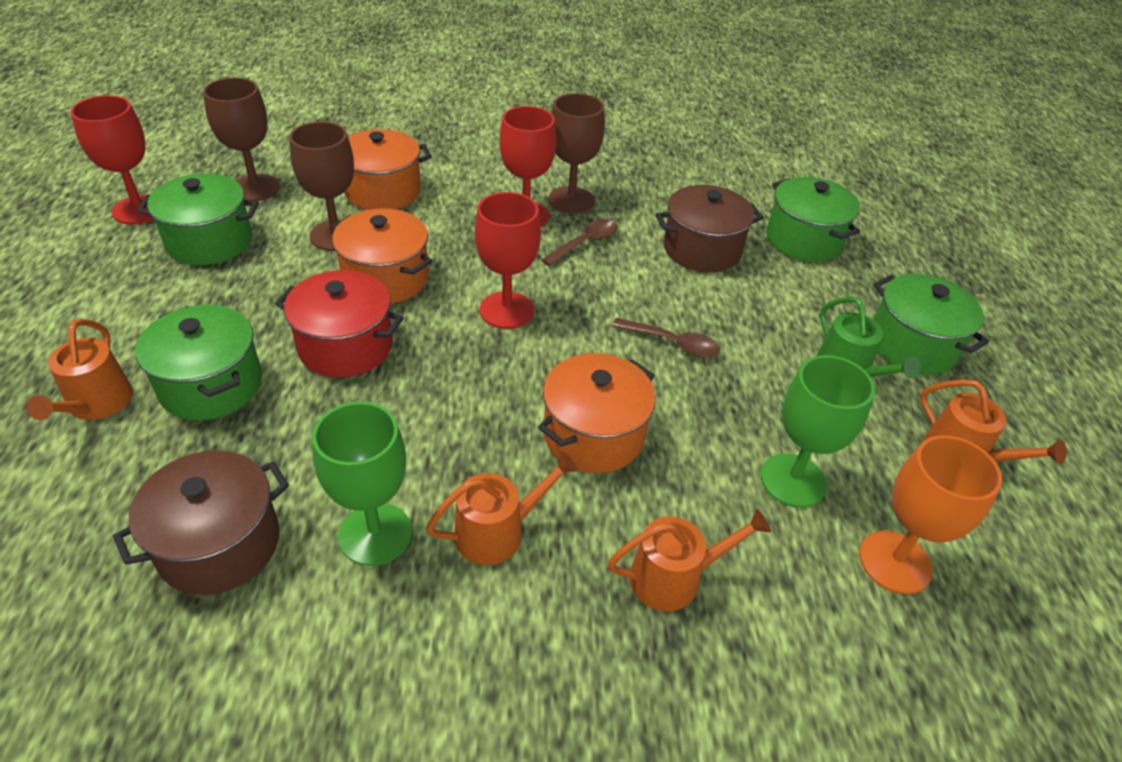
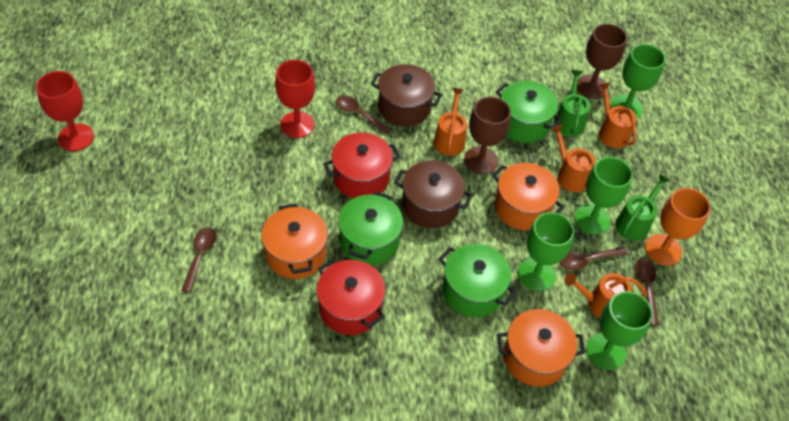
brown goblet: [203,78,280,201] [289,122,354,251] [548,93,605,214] = 3 -> [464,97,511,174] [577,24,627,99] = 2
brown spoon: [542,219,618,266] [612,318,720,358] = 2 -> [181,227,216,293] [336,95,391,134] [560,247,628,271] [635,259,659,326] = 4
green goblet: [312,402,412,566] [761,355,875,508] = 2 -> [518,212,574,291] [575,157,633,235] [586,291,653,370] [611,44,665,118] = 4
green pot: [135,305,262,420] [137,174,259,265] [767,177,860,262] [873,274,989,375] = 4 -> [338,192,403,265] [439,244,517,317] [496,81,562,143] = 3
green watering can: [817,296,921,379] = 1 -> [554,70,590,136] [615,174,670,241] = 2
red goblet: [71,95,154,224] [475,192,541,329] [499,106,556,226] = 3 -> [36,71,94,151] [275,60,315,138] = 2
red pot: [275,270,404,378] = 1 -> [316,259,385,335] [323,133,400,198] = 2

